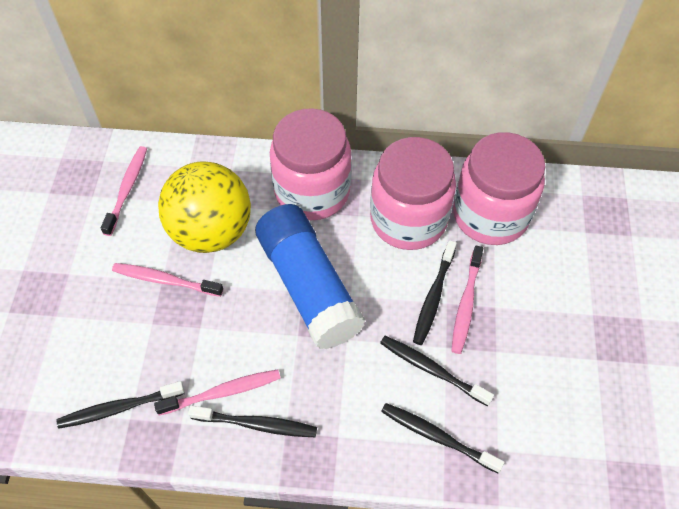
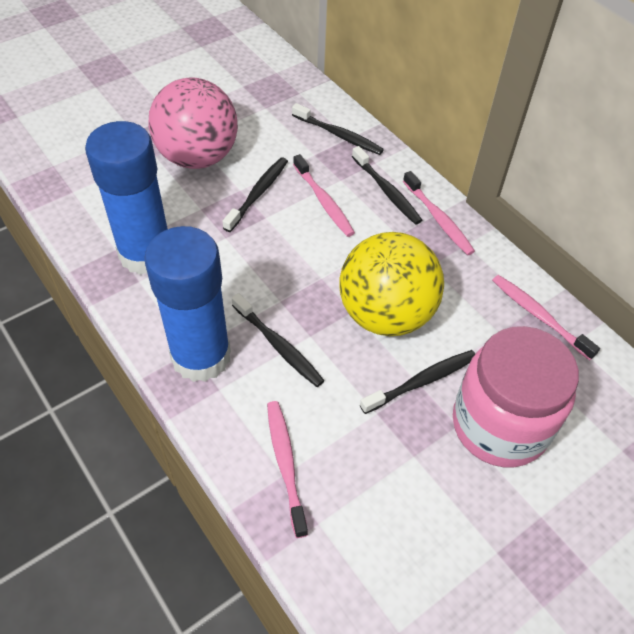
blue glue stick: [255,204,366,349] = 1 -> [85,121,168,275] [144,226,231,382] = 2
pink ball: none = 0 -> [148,77,238,169] = 1
pink jar: [270,108,352,220] [370,137,456,250] [453,132,545,245] = 3 -> [453,326,579,467] = 1

